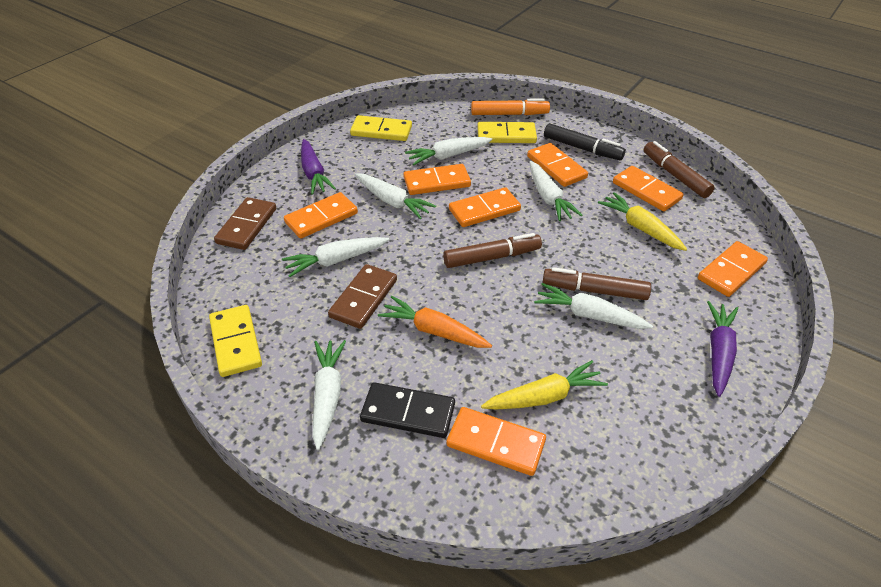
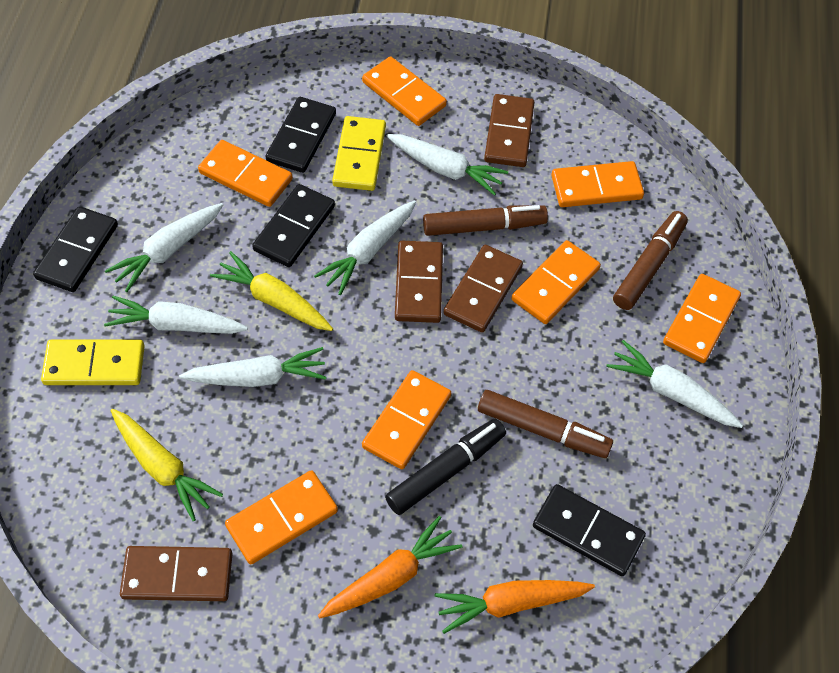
black domino: [360,382,455,438] = 1 -> [33,206,118,292] [252,184,335,267] [266,97,336,173] [533,484,646,576] = 4
brown domino: [214,197,276,250] [328,264,397,329] = 2 -> [120,546,232,601] [395,241,443,323] [443,245,523,332] [484,94,535,167] = 4
orange carrot: [378,296,492,348] = 1 -> [318,516,462,618] [435,580,595,634] = 2
orange marker: [471,98,550,115] = 1 -> none = 0
purple carrot: [301,139,336,195] [707,301,738,397] = 2 -> none = 0
yellow domino: [209,305,262,377] [350,115,412,141] [477,122,537,143] = 3 -> [41,340,145,385] [332,116,386,191] = 2

